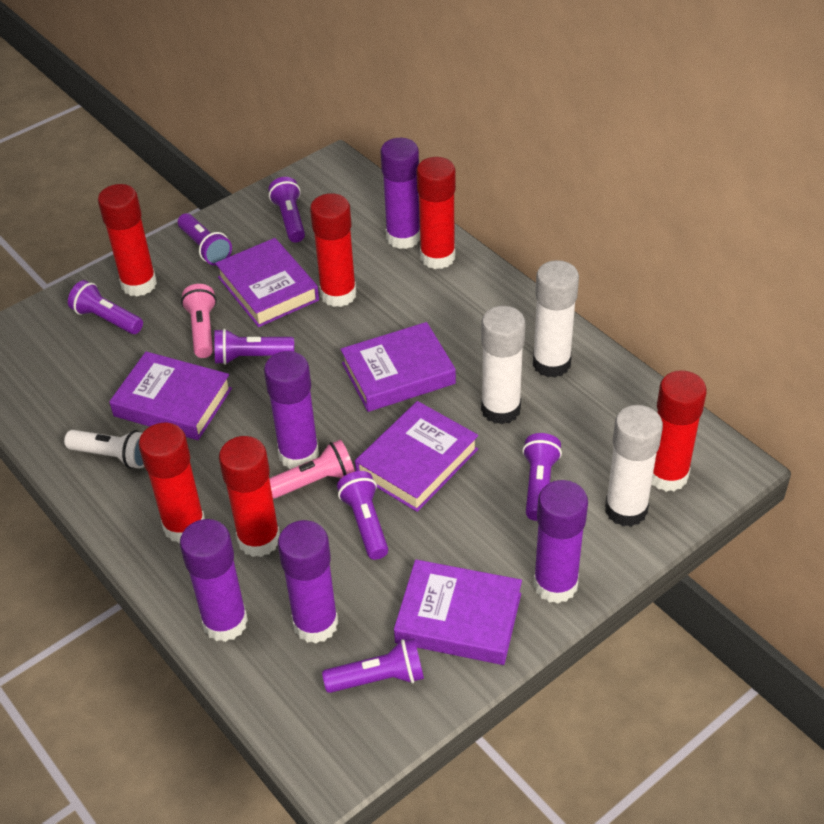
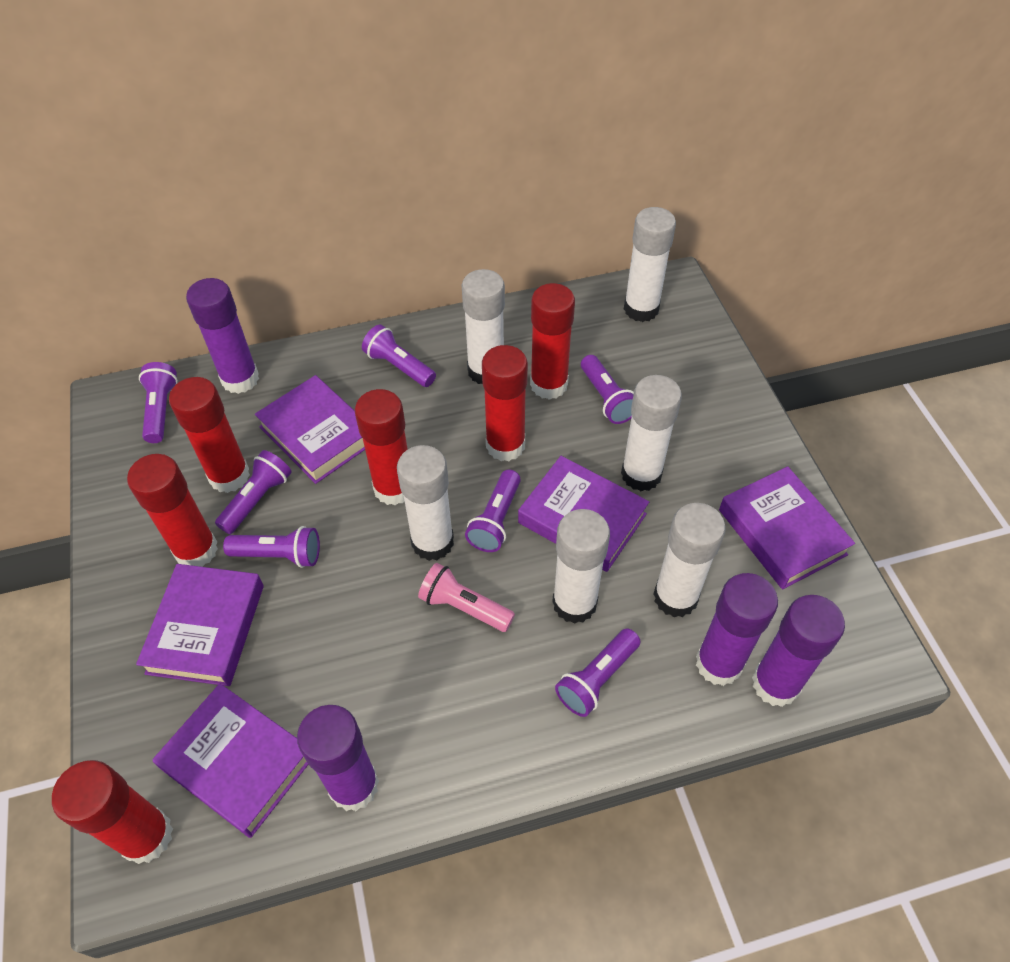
pink flashlight: [181,284,217,358] [269,440,355,499] = 2 -> [418,563,515,632] = 1
purple glue stick: [180,519,248,642] [264,351,319,469] [278,520,338,644] [381,138,420,249] [533,480,588,603] = 5 -> [186,278,259,394] [297,705,379,811] [696,573,778,686] [752,595,845,707] = 4
white flashlight: [64,430,144,469] = 1 -> none = 0
white glue stick: [481,306,526,424] [533,260,579,378] [605,405,663,527] = 3 -> [397,445,454,561] [462,269,505,384] [552,509,610,624] [621,375,682,491] [624,207,676,322] [653,503,726,617] = 6

